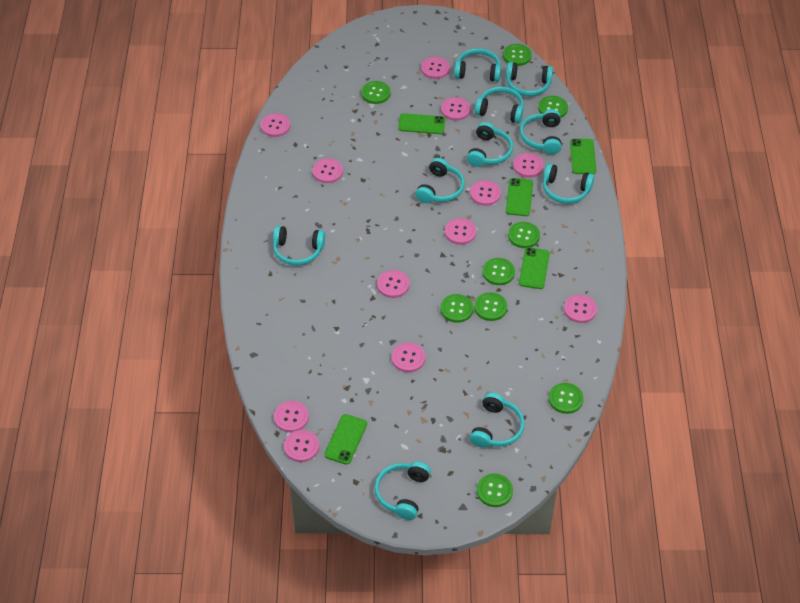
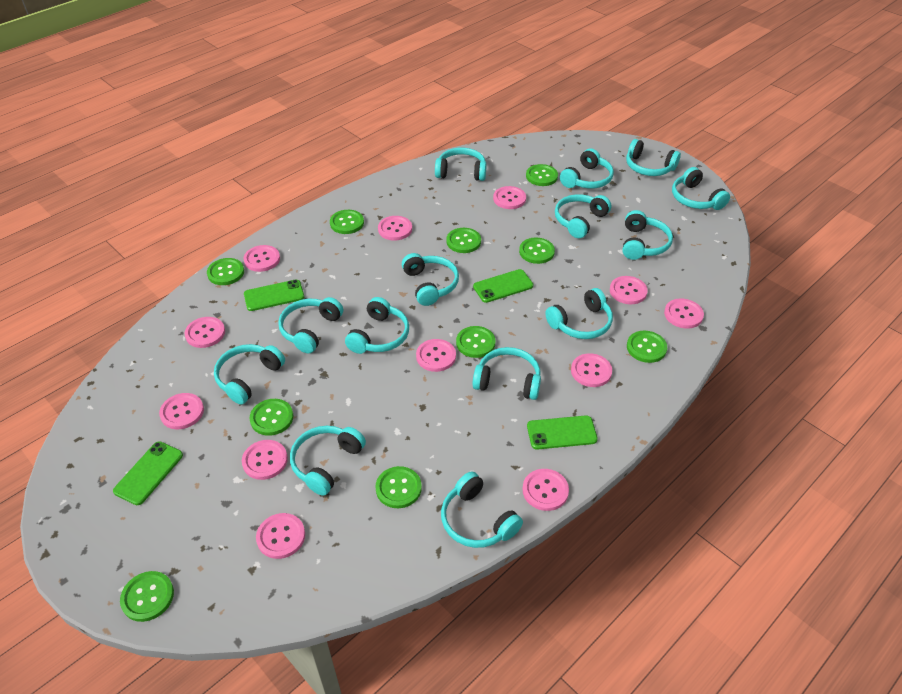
green button: [361,81,390,104] [440,294,473,323] [474,292,507,321] [477,474,513,507] [482,258,515,285] [503,44,532,66] [508,222,540,248] [538,96,568,118] [549,383,584,414] = 9 -> [120,571,174,622] [207,258,244,285] [249,399,293,436] [330,210,364,234] [375,466,422,508] [446,228,481,253] [456,326,496,358] [519,237,555,264] [526,164,558,186] [627,331,667,363] = 10
green phone: [324,414,367,465] [398,113,445,134] [506,178,533,216] [519,247,550,289] [570,139,596,174] = 5 -> [113,441,183,505] [244,280,304,311] [473,269,533,303] [527,415,598,450] = 4
turquoise headphones: [273,226,325,265] [375,462,431,520] [416,158,465,203] [454,48,501,82] [467,122,513,167] [470,392,525,448] [475,86,524,123] [506,62,553,96] [520,109,562,154] [543,163,594,204] = 10 -> [214,344,285,404] [278,297,343,353] [290,426,366,496] [345,297,409,354] [402,253,459,306] [435,148,487,181] [441,471,523,548] [472,347,541,400] [545,288,613,339] [555,194,611,238] [560,148,614,189] [622,210,673,260] [626,139,681,176] [672,167,730,210] = 14

